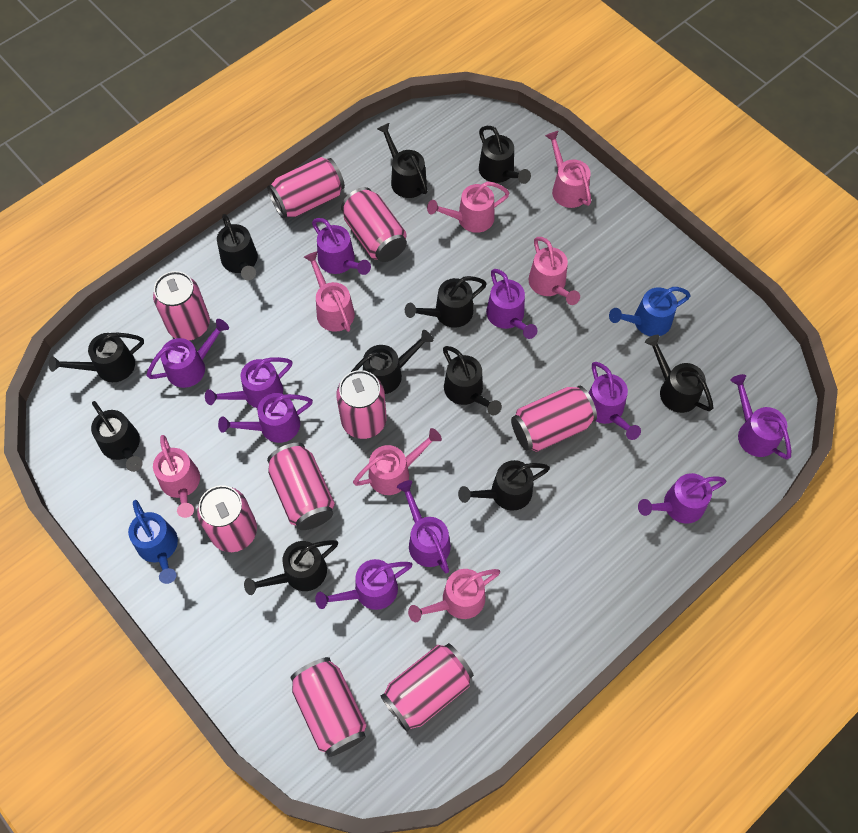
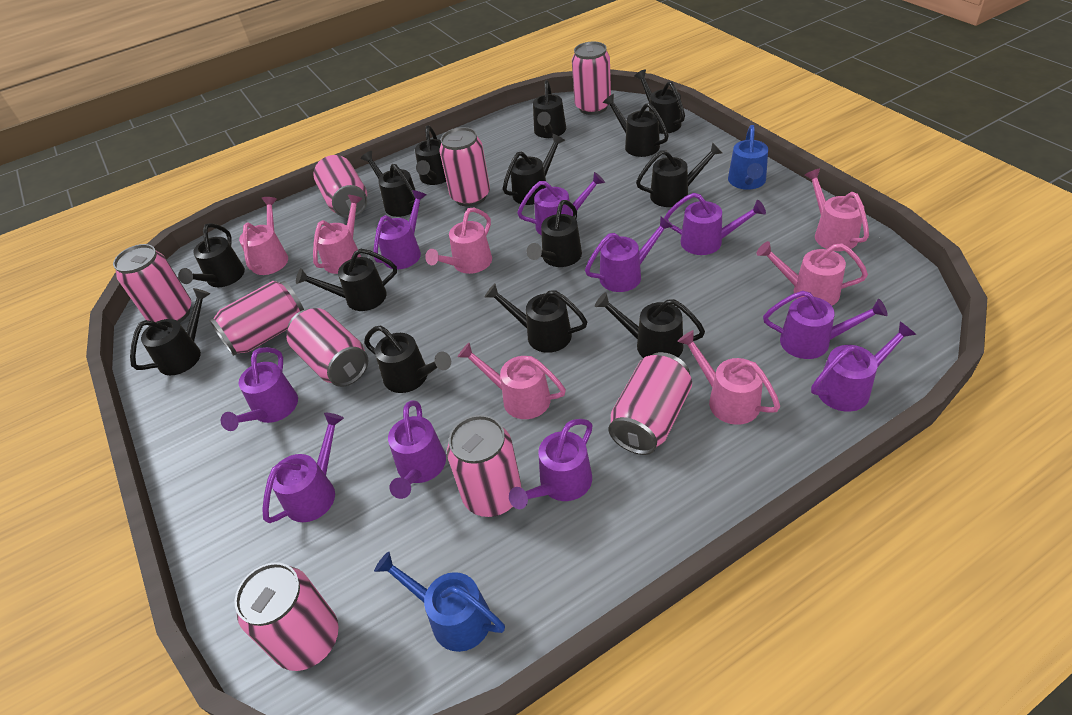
black watering can: [49,332,144,382] [91,401,143,472] [217,214,258,280] [244,540,338,595] [351,330,433,394] [377,123,428,198] [405,276,487,328] [443,346,502,416] [458,460,550,511] [479,126,531,184] [645,335,713,413] = 11 -> [130,288,210,375] [178,223,245,287] [296,248,397,311] [361,151,420,217] [364,326,451,393] [415,125,446,185] [485,283,587,353] [503,134,565,205] [527,200,582,267] [533,80,566,138] [595,292,705,358] [603,94,669,157] [634,69,685,134] [636,142,722,207] = 14

